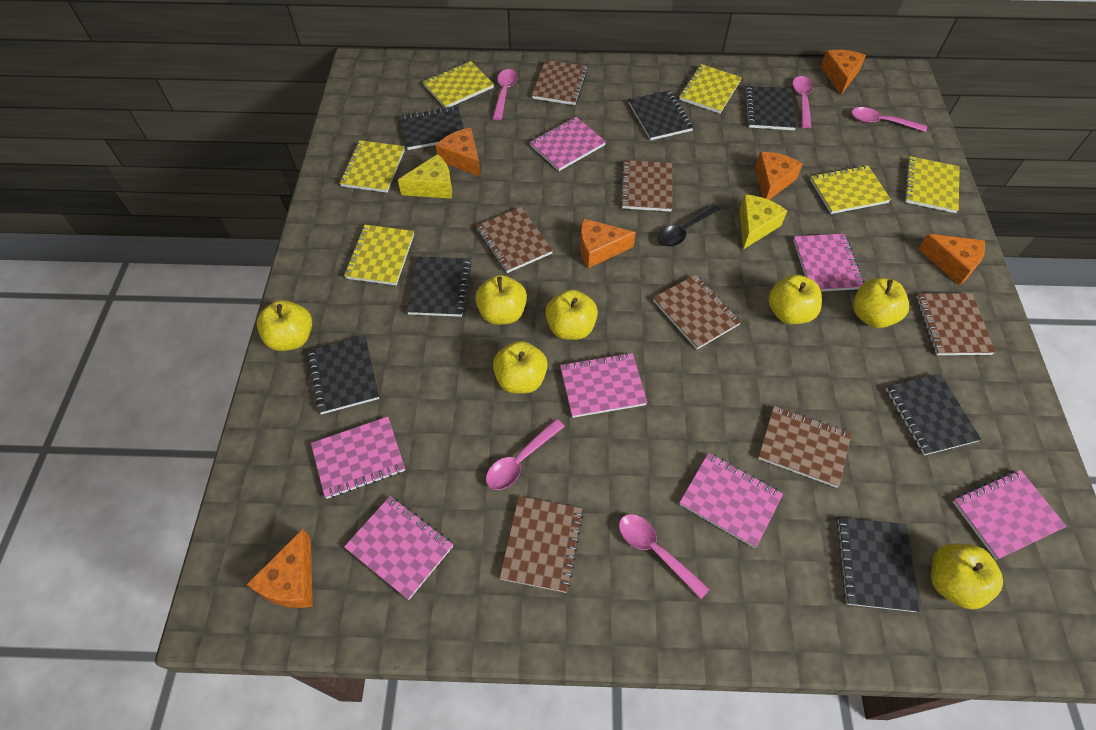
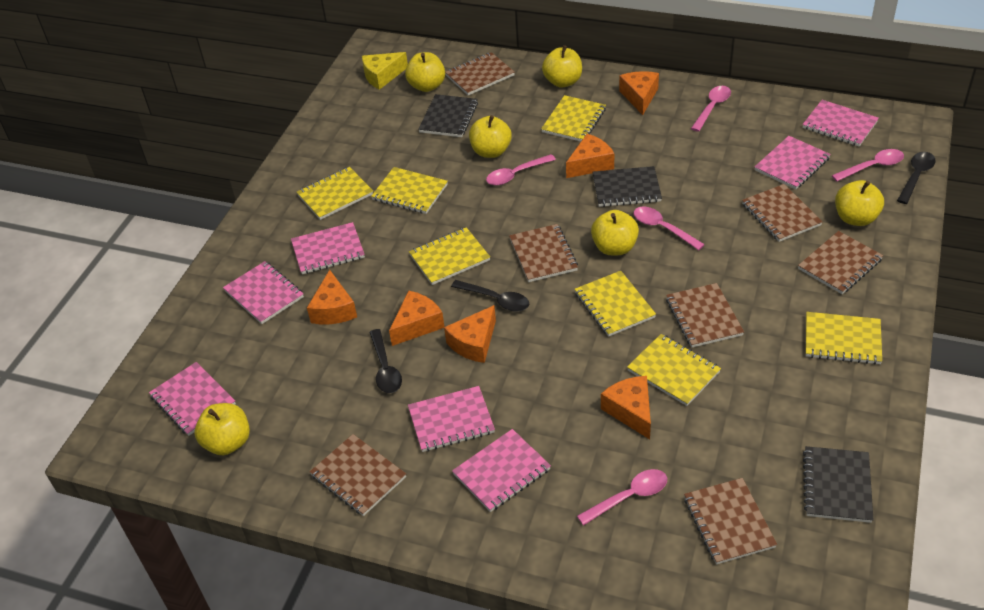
black notebook: [307,336,379,414] [399,106,464,150] [407,256,471,317] [629,90,694,140] [745,86,796,130] [837,517,920,612] [886,373,982,455] = 7 -> [418,94,478,137] [593,166,662,207] [803,446,874,523] = 3
black spoon: [658,204,720,247] = 1 -> [369,329,402,393] [451,280,529,312] [897,152,936,204] = 3
yellow apple: [257,300,312,351] [475,275,527,325] [493,341,548,393] [545,289,598,340] [768,275,822,324] [853,278,909,328] [931,543,1003,609] = 7 -> [195,403,250,455] [405,52,445,92] [469,115,512,158] [542,45,582,87] [591,210,639,255] [835,180,884,226] = 6
yellow cheese: [398,154,452,199] [740,195,787,249] = 2 -> [362,52,408,90] = 1
yellow notebook: [340,140,405,193] [344,225,414,285] [423,61,494,108] [679,64,742,113] [810,165,891,214] [904,156,960,213] = 6 -> [297,167,373,220] [371,167,448,214] [409,227,490,285] [541,95,606,142] [575,271,656,337] [627,334,721,406] [806,312,882,365] = 7

